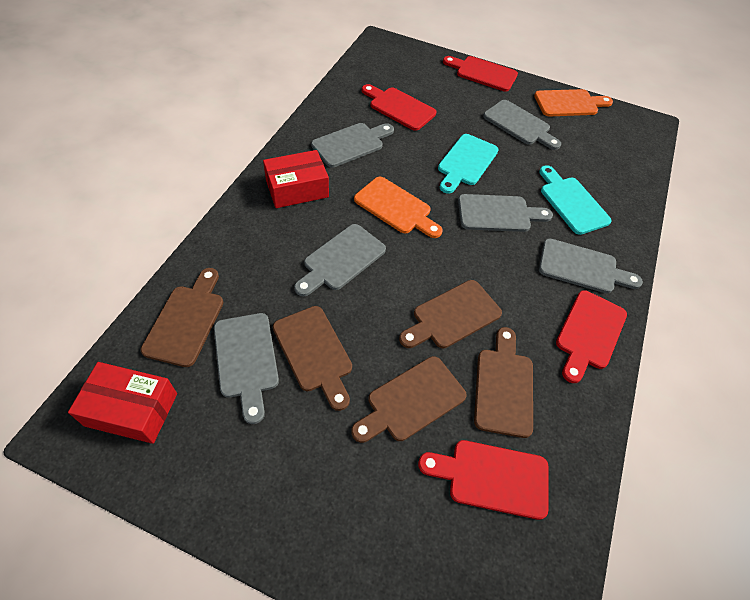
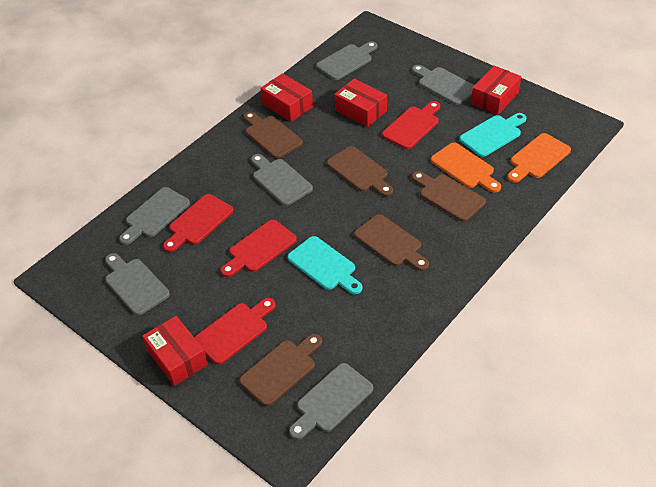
red box: [68,362,177,444] [263,150,329,208] = 2 -> [142,316,208,386] [260,73,313,122] [334,78,387,127] [471,65,521,115] = 4

